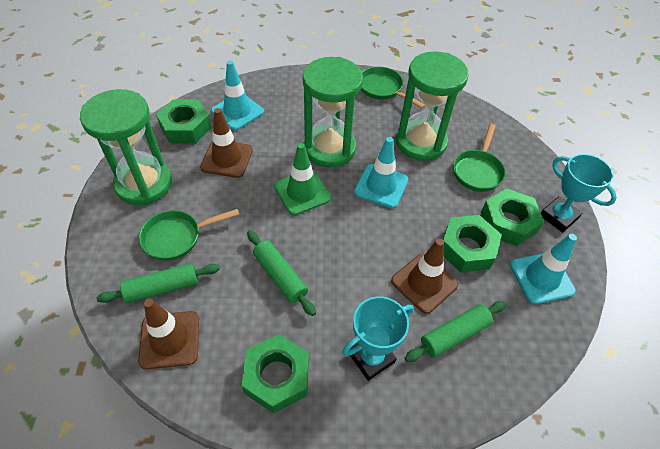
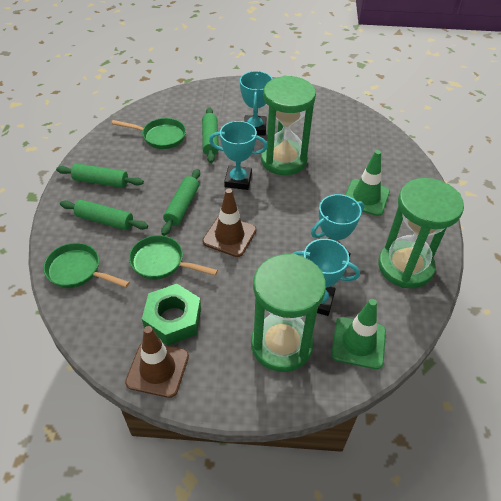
brown traffic cone: [138,299,199,369] [200,108,253,178] [391,239,458,314] = 3 -> [125,326,189,398] [202,188,257,257] = 2
green nut: [156,99,211,144] [242,334,309,413] [443,215,502,272] [481,188,544,246] = 4 -> [142,284,201,346] = 1
green rolling pin: [97,263,220,303] [247,230,316,316] [405,301,506,362] = 3 -> [56,163,144,188] [60,199,148,230] [161,169,200,236] [202,107,219,163] = 4
green traffic cone: [274,143,331,215] = 1 -> [331,299,386,369] [345,150,390,216] = 2
turquoise traffic cone: [211,61,264,130] [354,137,408,208] [510,234,577,304] = 3 -> none = 0
turquoise trophy: [342,296,414,381] [541,154,617,233] = 2 -> [209,121,268,190] [240,71,273,136] [292,239,360,316] [311,194,364,258] = 4

